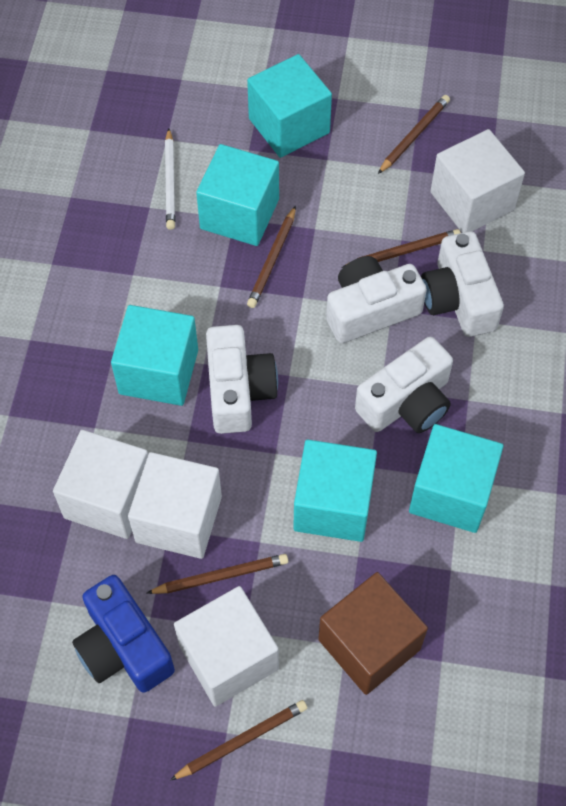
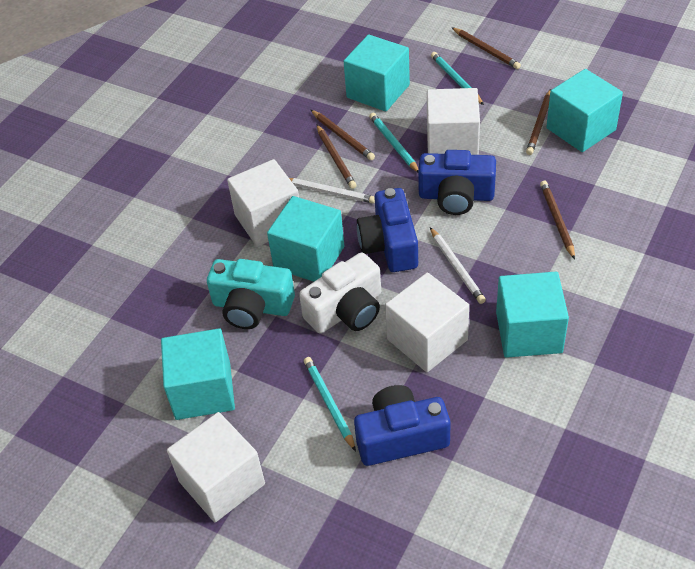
blue camera: [72,575,175,693] = 1 -> [354,385,451,466] [357,188,418,272] [418,150,496,215] = 3
brown cube: [318,572,428,695] = 1 -> none = 0
turquoise camera: none = 0 -> [207,259,295,329] = 1
turquoise pencil: none = 0 -> [304,357,356,452] [369,113,419,172] [431,52,484,105] = 3
white camera: [206,325,278,434] [326,256,427,343] [355,337,453,433] [421,231,504,337] = 4 -> [299,252,381,333] = 1
white pencil: [165,128,175,230] = 1 -> [289,178,375,204] [430,227,486,304] = 2

